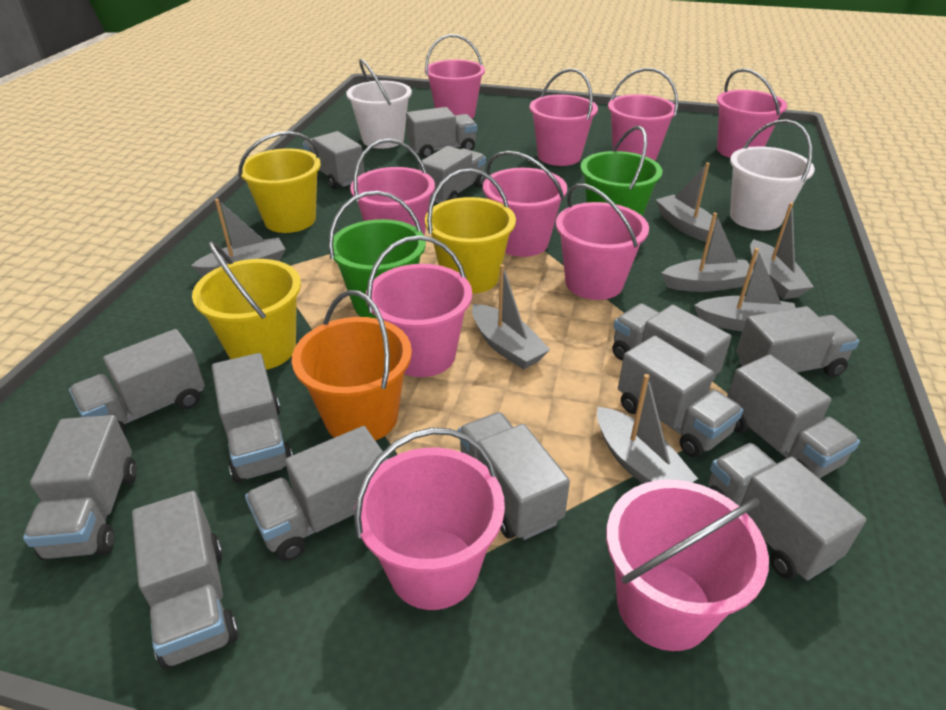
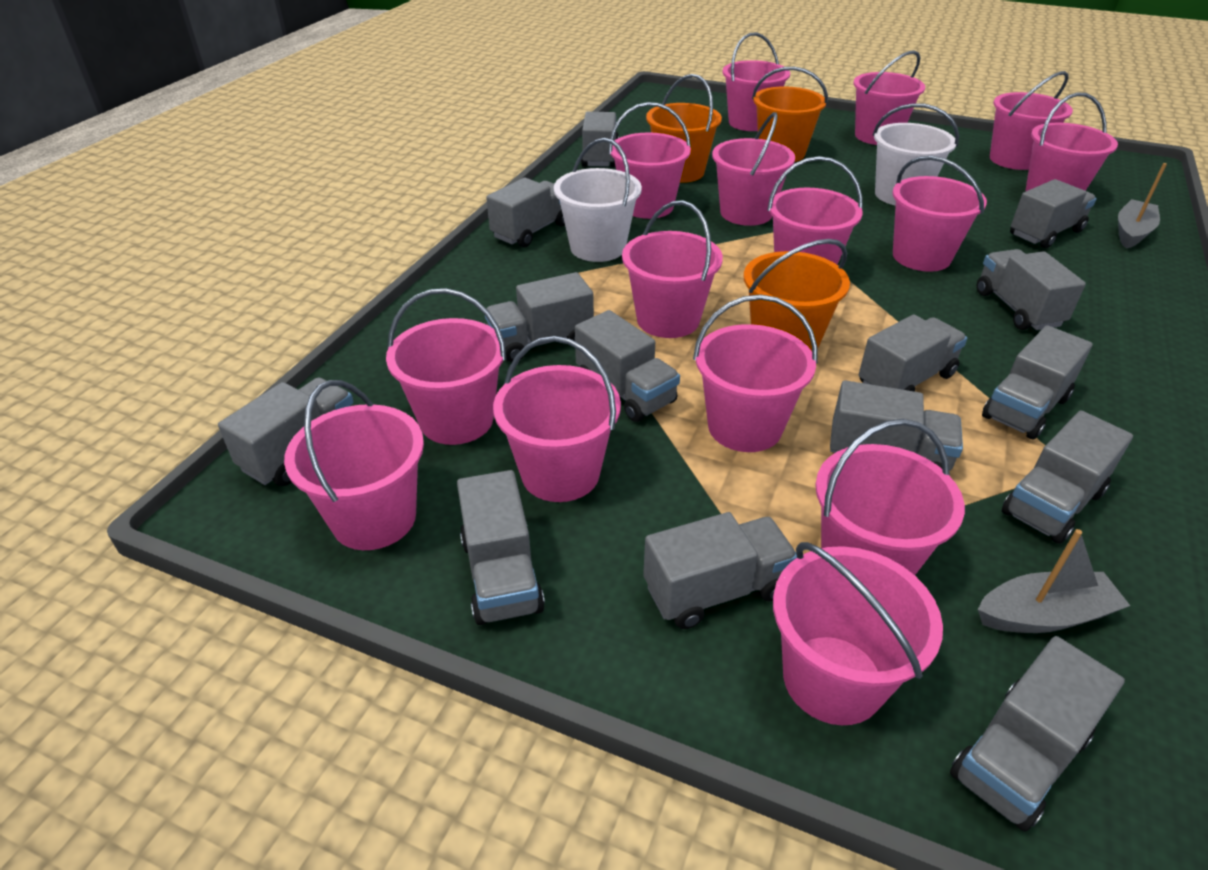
green bucket: [328,191,426,318] [580,126,662,216] = 2 -> none = 0
grey boat: [191,199,285,277] [472,264,550,370] [597,374,698,484] [656,162,716,242] [662,212,754,292] [694,248,796,331] [750,202,814,299] = 7 -> [978,529,1130,633] [1118,163,1167,249] = 2
orange bucket: [292,290,412,441] = 1 -> [646,74,722,183] [743,239,850,351] [752,67,828,162] = 3
pink bucket: [350,139,435,236] [354,428,505,610] [366,235,472,377] [425,34,485,119] [483,151,567,257] [530,68,598,166] [556,183,649,300] [606,480,769,651] [608,68,678,161] [717,68,787,158] = 10 -> [284,380,424,550] [386,288,506,445] [493,336,621,502] [609,102,691,219] [622,200,723,338] [693,294,818,452] [712,112,795,226] [722,32,790,131] [767,156,863,265] [773,542,943,725] [815,419,965,575] [853,50,925,145] [893,156,987,272] [990,71,1073,170] [1025,93,1118,192] = 15
yellow bucket: [192,241,301,370] [238,131,321,233] [425,169,516,294] = 3 -> none = 0

